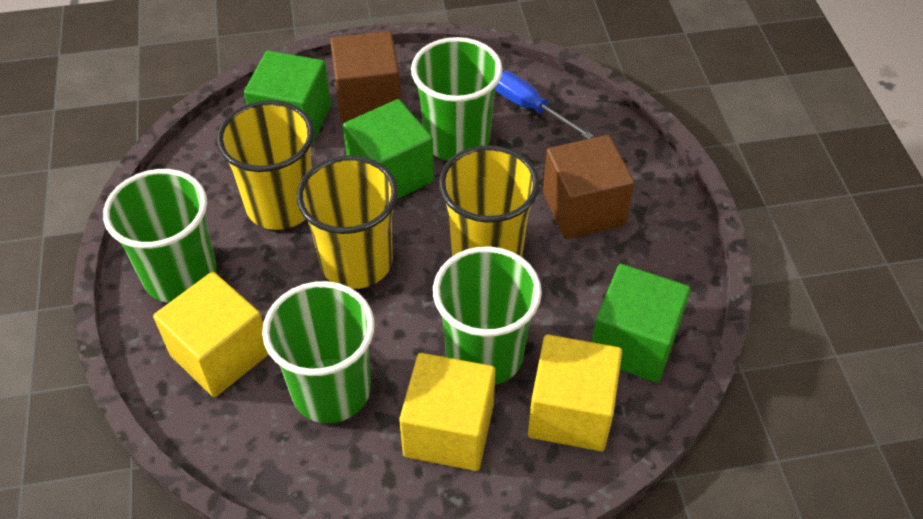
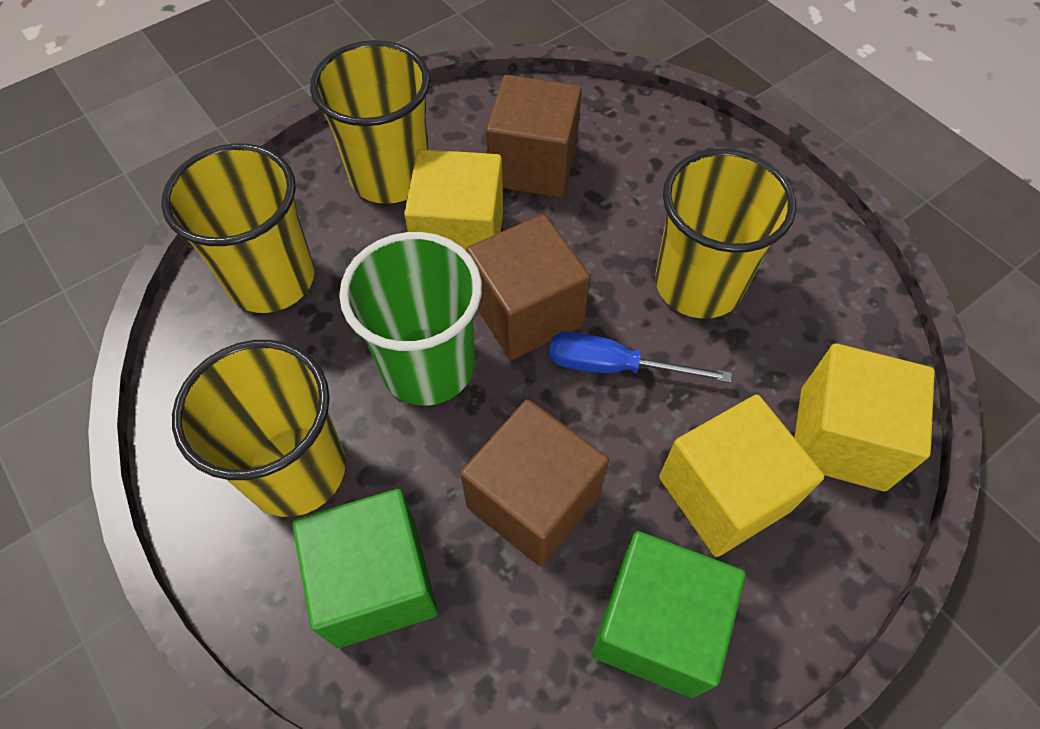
brown cube: [330,31,401,123] [543,135,635,239] = 2 -> [460,399,609,566] [466,214,590,360] [486,75,582,198] = 3
green cube: [244,50,331,146] [343,99,434,199] [592,264,691,383] = 3 -> [292,489,438,648] [592,531,746,698] = 2
green cup: [103,169,217,303] [262,281,375,423] [411,37,503,161] [433,246,542,385] = 4 -> [339,232,482,406] = 1
yellow cup: [217,100,314,230] [297,155,398,289] [439,145,539,257] = 3 -> [162,144,314,313] [172,340,346,517] [310,40,430,204] [655,149,796,319] = 4

